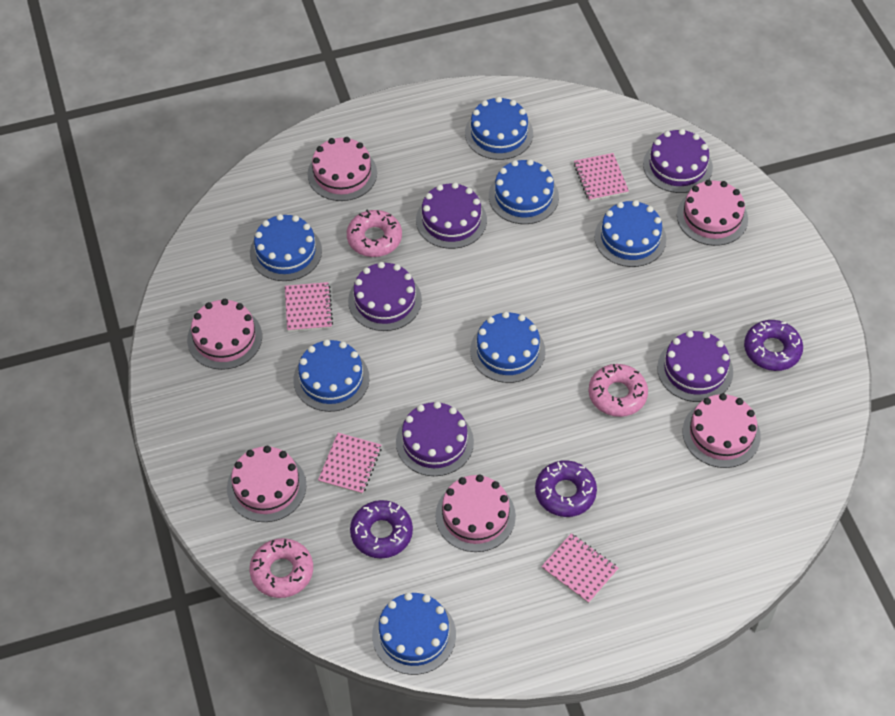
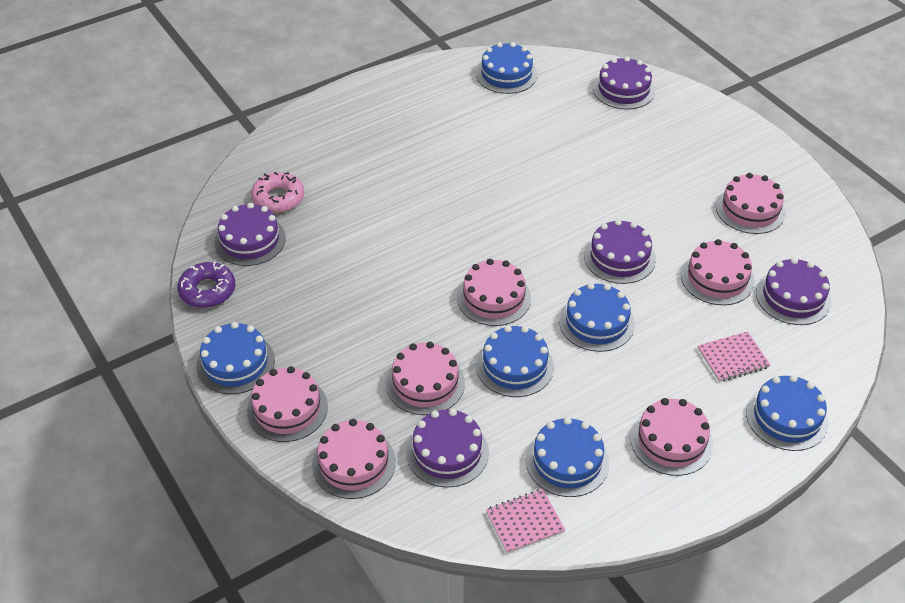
blue cake: [250,214,322,281] [293,339,369,412] [372,593,456,675] [465,97,533,160] [470,311,545,383] [489,159,559,224] [594,200,666,267] = 7 -> [197,322,275,394] [476,42,537,94] [476,325,554,397] [526,417,609,497] [559,283,635,352] [746,375,829,451] = 6
pink cake: [187,299,262,370] [227,446,307,522] [307,137,377,201] [435,475,516,552] [677,180,748,246] [683,393,761,468] = 6 -> [247,366,328,442] [312,419,396,499] [386,342,465,415] [457,259,531,326] [630,398,713,476] [681,239,755,305] [716,173,786,234] = 7
pink donut: [250,538,313,598] [347,209,402,257] [589,364,648,417] = 3 -> [251,172,304,213] = 1
pink notebook: [285,282,333,332] [318,433,382,494] [541,533,618,603] [574,153,629,201] = 4 -> [486,489,565,553] [698,331,770,382] = 2
purple donut: [350,500,413,558] [535,460,597,517] [744,320,803,371] = 3 -> [177,262,235,308] = 1

